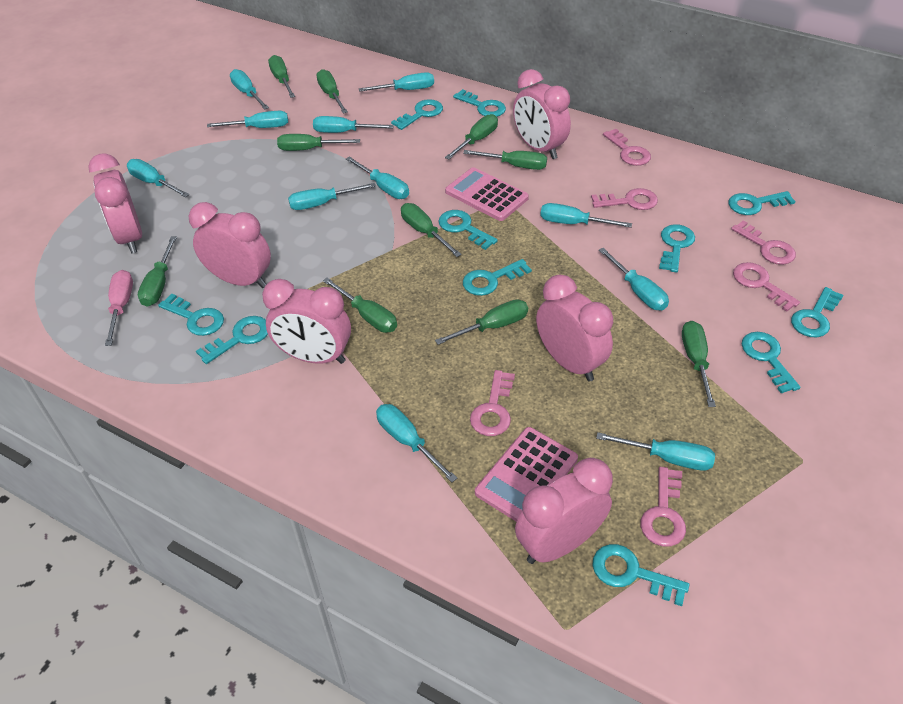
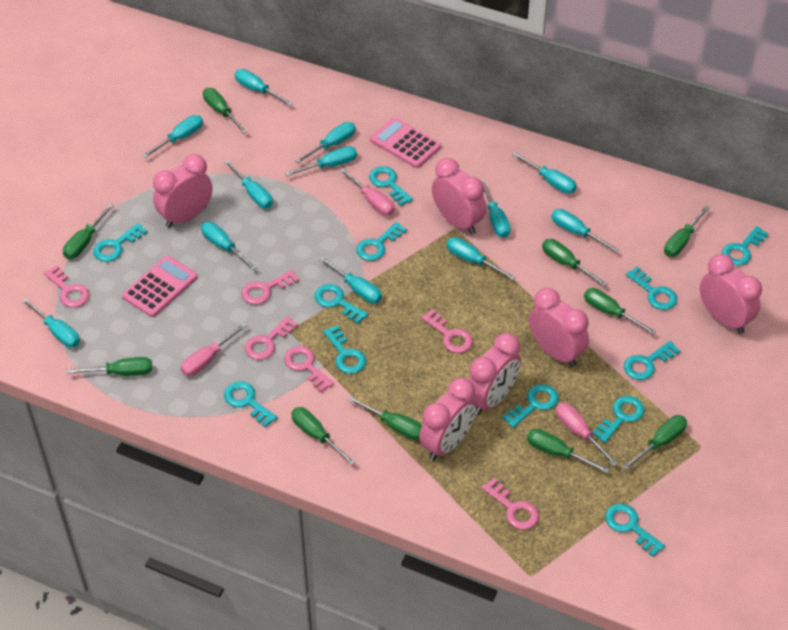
pink screwdriver: [105,270,133,346] = 1 -> [181,323,247,376] [340,168,395,215] [556,403,618,466] = 3
turquoise key: [158,294,224,336] [196,316,268,364] [391,99,443,130] [438,210,498,250] [453,89,506,117] [463,259,532,296] [592,544,689,606] [659,224,695,273] [729,191,796,215] [742,332,801,393] [791,287,843,337] = 11 -> [93,223,147,262] [224,381,278,428] [314,284,368,324] [323,325,366,374] [356,222,407,261] [369,166,413,206] [502,384,558,428] [593,396,645,443] [605,503,665,557] [624,341,680,380] [626,267,677,310] [722,226,769,266] = 12
turquoise screwdriver: [127,159,189,197] [207,111,288,128] [230,69,269,110] [288,183,376,210] [313,116,394,133] [346,156,409,199] [359,72,434,92] [376,404,457,482] [540,203,632,228] [596,432,715,471] [599,248,669,310] = 11 -> [22,298,80,348] [142,115,203,158] [201,222,257,270] [224,160,273,208] [235,69,293,106] [285,146,357,176] [295,122,356,163] [319,257,382,304] [447,237,515,280] [481,179,511,238] [512,152,577,194] [551,209,619,253] = 12

